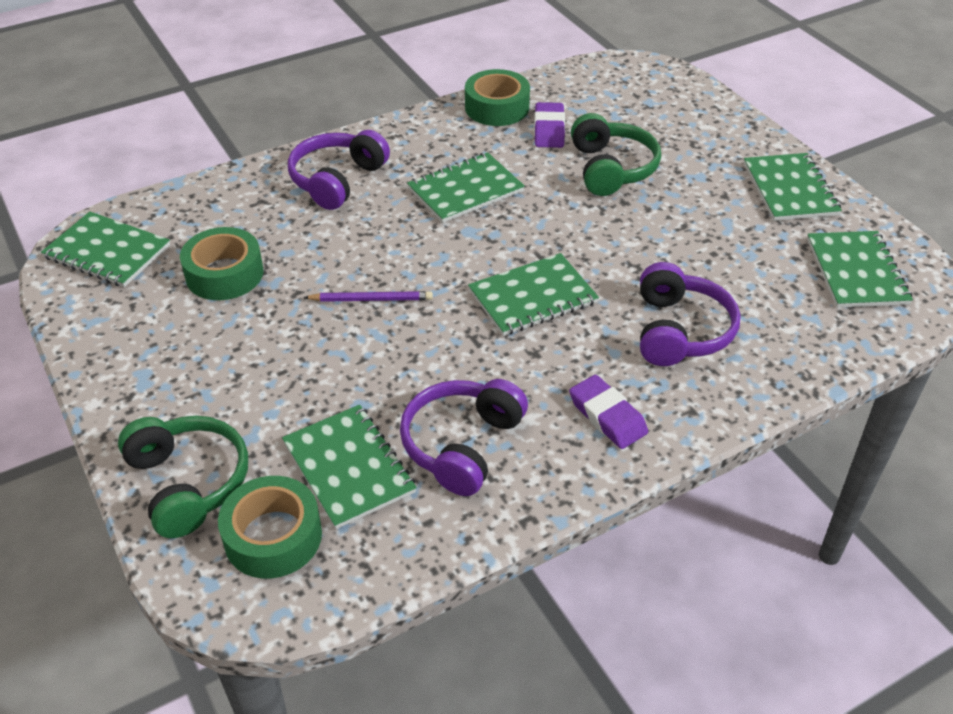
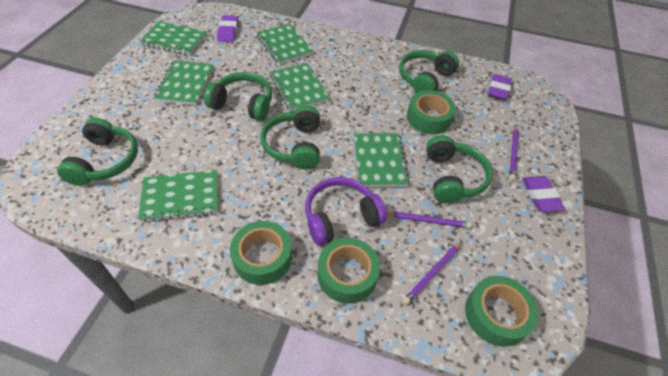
green headphones: [118,416,248,538] [571,113,661,196] = 2 -> [57,118,138,186] [204,72,272,121] [260,106,320,170] [399,50,459,93] [426,135,493,204] = 5
green tape: [180,227,263,300] [218,476,322,579] [465,69,530,126] = 3 -> [230,221,292,285] [318,238,380,304] [407,90,456,134] [465,276,539,347] = 4
purple eraser: [534,102,565,148] [569,375,648,449] = 2 -> [217,15,238,42] [488,74,512,100] [522,176,565,212] = 3
purple headphones: [288,130,390,210] [400,379,528,496] [640,262,740,366] = 3 -> [305,177,387,246] = 1
purple pencil: [303,291,433,302] = 1 -> [387,211,471,228] [403,241,462,304] [510,124,519,180] = 3

